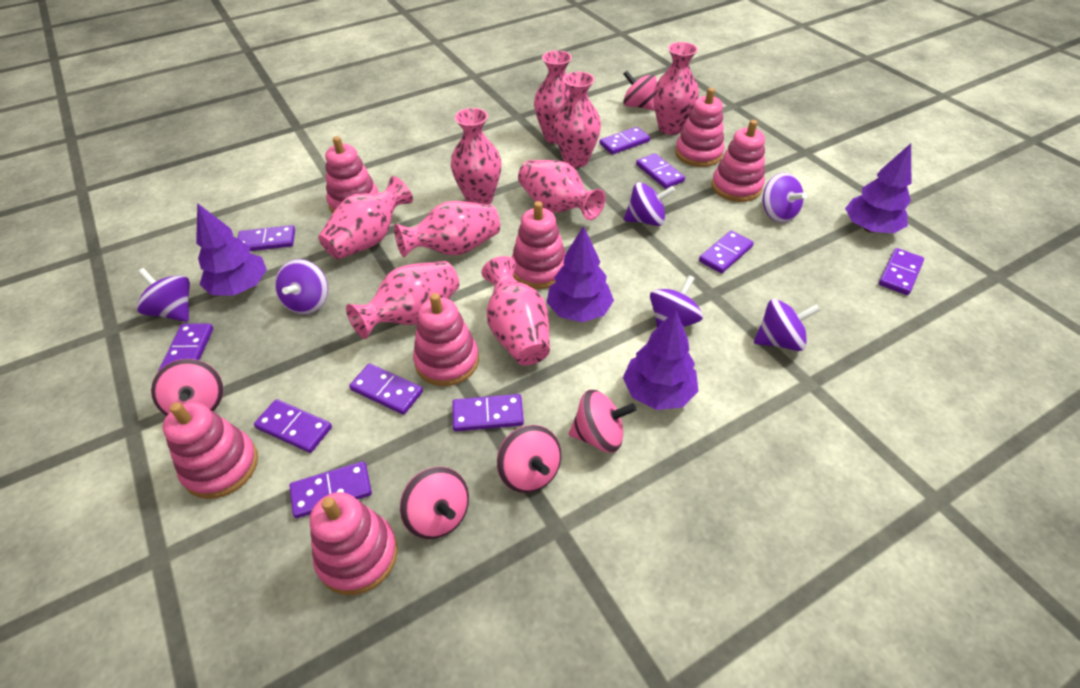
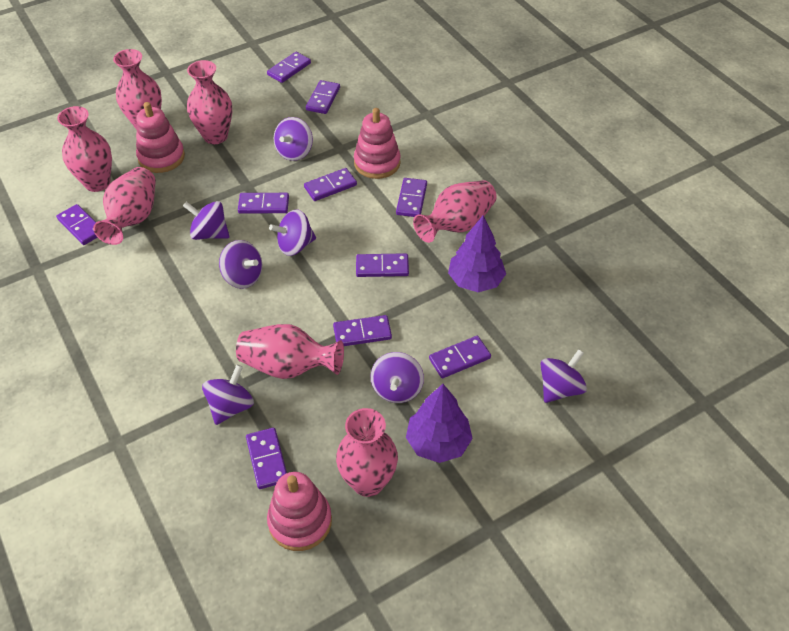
pink spinning top: [151,359,223,416] [400,467,469,539] [497,425,561,493] [569,390,637,453] [623,71,657,110] = 5 -> none = 0
pink stacking toy: [163,402,258,499] [310,492,398,595] [325,136,378,213] [413,293,479,386] [511,201,566,289] [675,88,724,167] [712,120,765,202] = 7 -> [136,102,185,173] [267,472,332,551] [354,108,401,179] = 3
pink vase: [318,176,413,260] [346,261,459,339] [394,201,500,257] [451,108,501,204] [481,256,550,365] [518,160,605,220] [534,50,572,144] [554,72,601,168] [653,42,699,135] = 9 -> [57,106,112,192] [93,167,156,245] [113,49,162,129] [187,60,232,144] [236,324,344,379] [336,408,398,497] [413,180,497,243] = 7
purple spinning top: [136,268,190,322] [275,259,328,315] [624,182,675,226] [650,275,703,327] [754,299,820,351] [762,173,807,223] = 6 -> [183,201,229,240] [202,365,254,425] [219,240,262,289] [269,209,316,256] [274,117,313,161] [371,352,424,403] [541,349,587,403] = 7
purple tree: [196,203,267,296] [547,226,614,322] [623,310,699,410] [845,143,911,233] = 4 -> [406,384,473,463] [448,215,506,292] = 2

